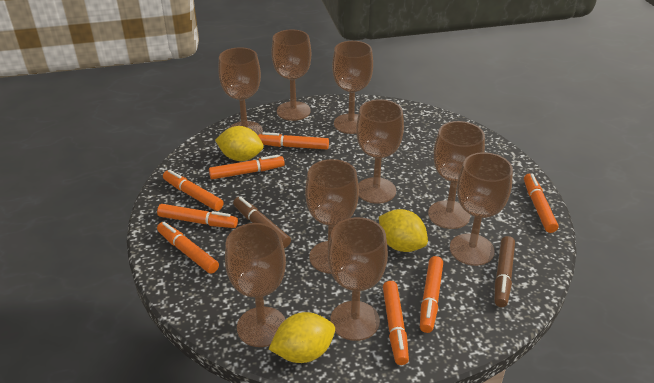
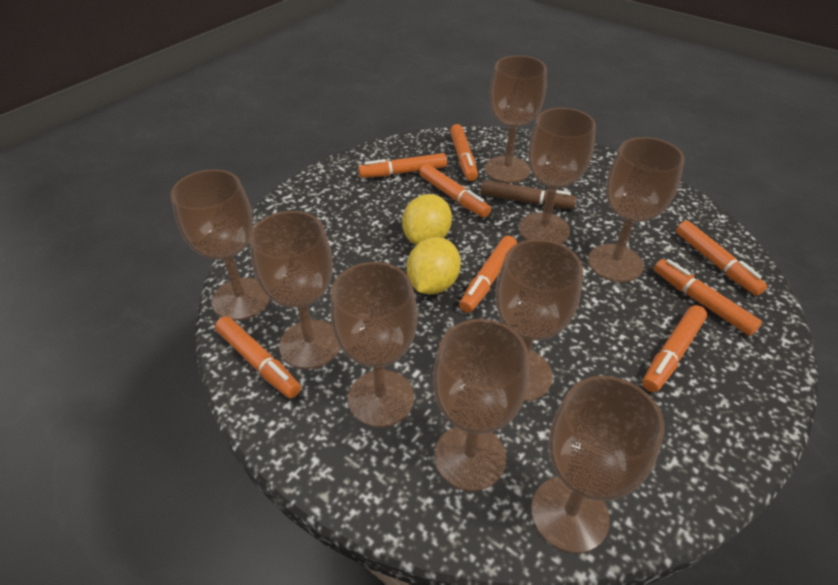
brown marker: [233,197,291,248] [495,236,515,307] = 2 -> [481,180,577,209] = 1
yellow lemon: [215,126,264,161] [269,312,335,363] [379,209,428,252] = 3 -> [402,194,452,245] [407,237,461,294] = 2

